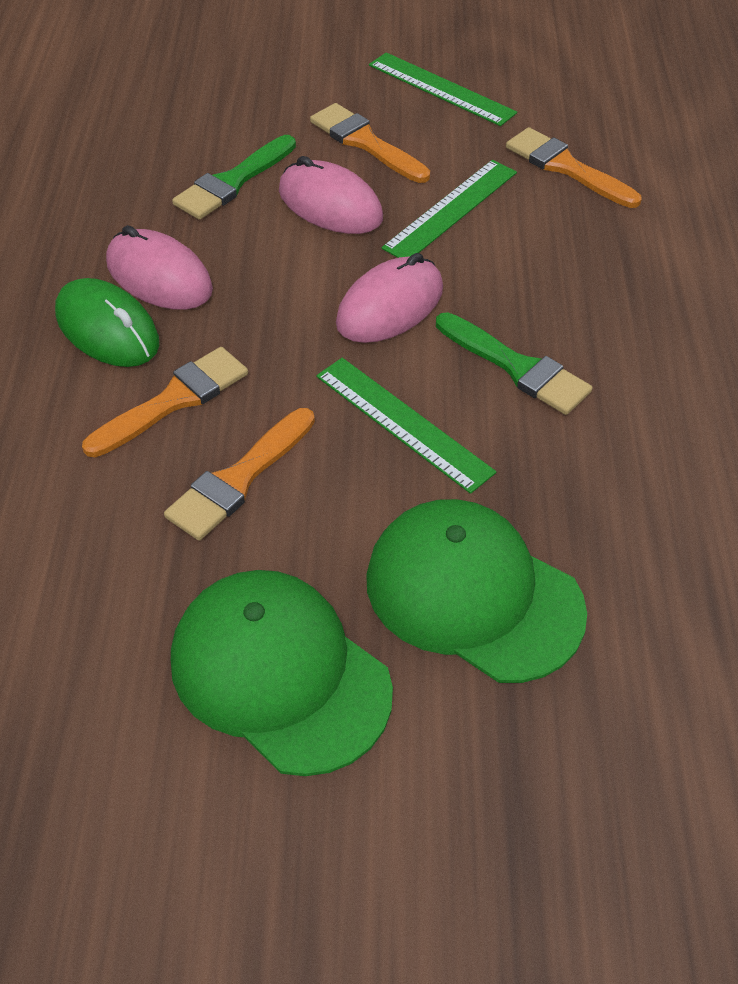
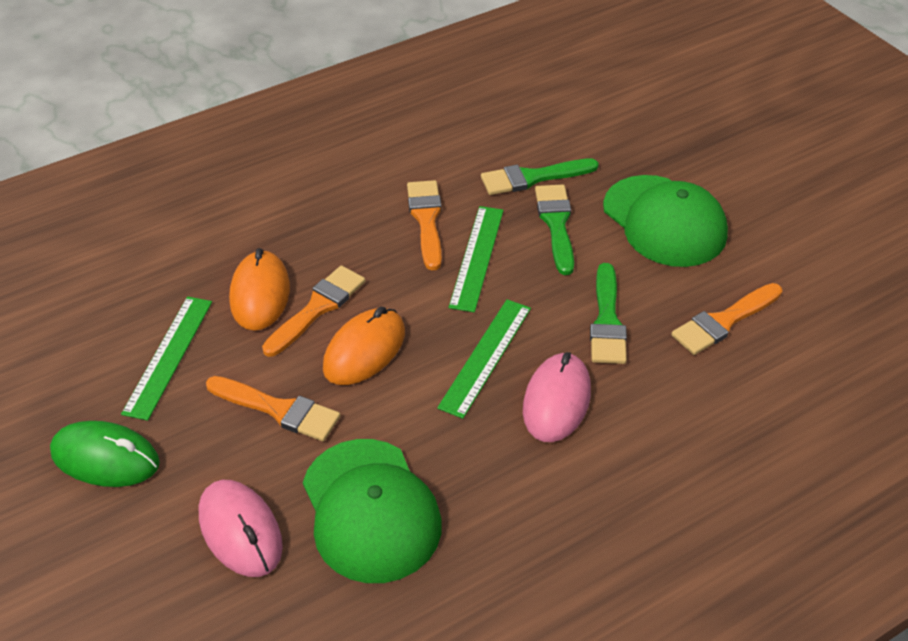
green brush: [172,135,296,220] [436,312,592,415] = 2 -> [481,159,599,195] [535,184,574,275] [590,263,627,364] = 3
orange mouse: none = 0 -> [229,248,290,331] [323,307,405,385] = 2
pink mouse: [106,225,213,310] [279,156,383,234] [336,253,443,343] = 3 -> [199,480,283,577] [523,352,591,442] = 2

